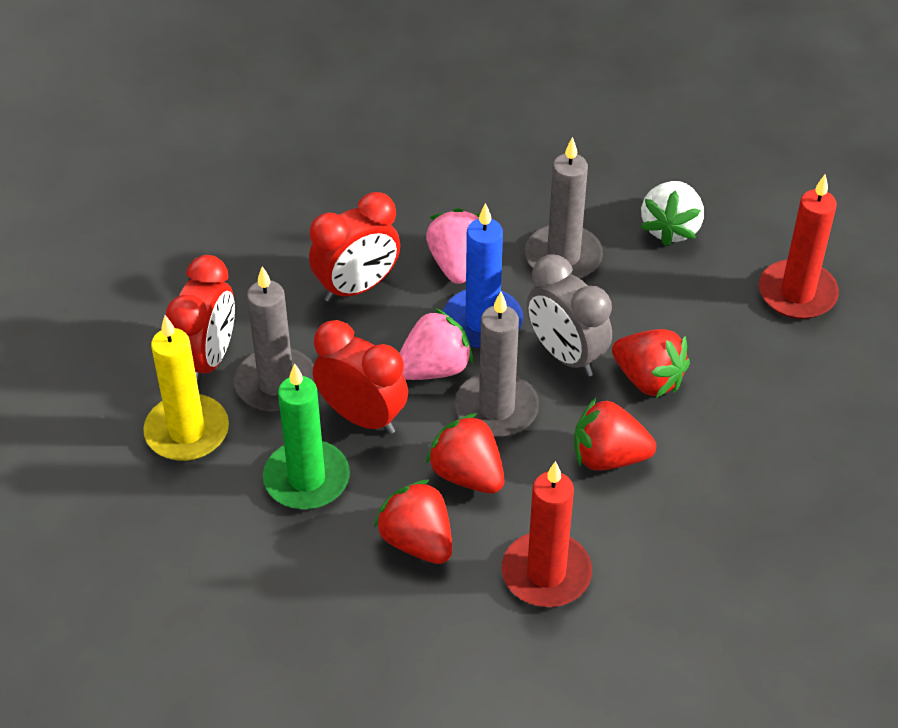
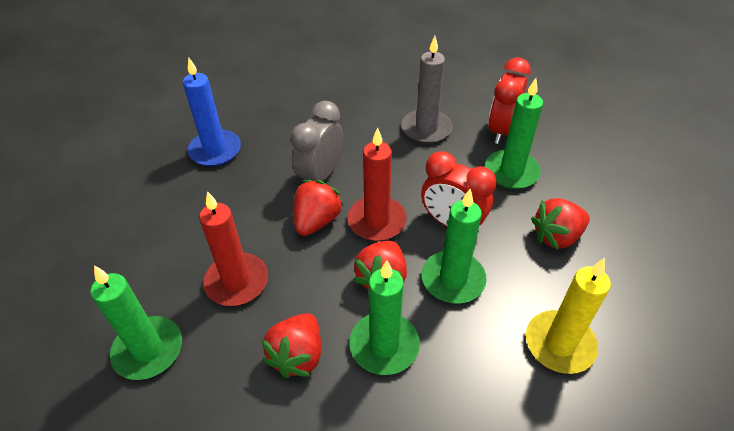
green candle: [263,363,350,510] = 1 -> [90,266,182,380] [349,260,420,375] [422,189,487,304] [485,78,543,189] = 4
grey candle: [234,266,315,412] [455,292,539,437] [525,137,603,279] = 3 -> [401,36,452,144] = 1
pink strawberry: [399,308,473,380] [426,208,480,284] = 2 -> none = 0
red clock: [166,255,235,386] [309,192,400,302] [313,320,408,434] = 3 -> [421,151,497,233] [488,58,531,144] = 2
white strawberry: [641,181,704,246] = 1 -> none = 0

